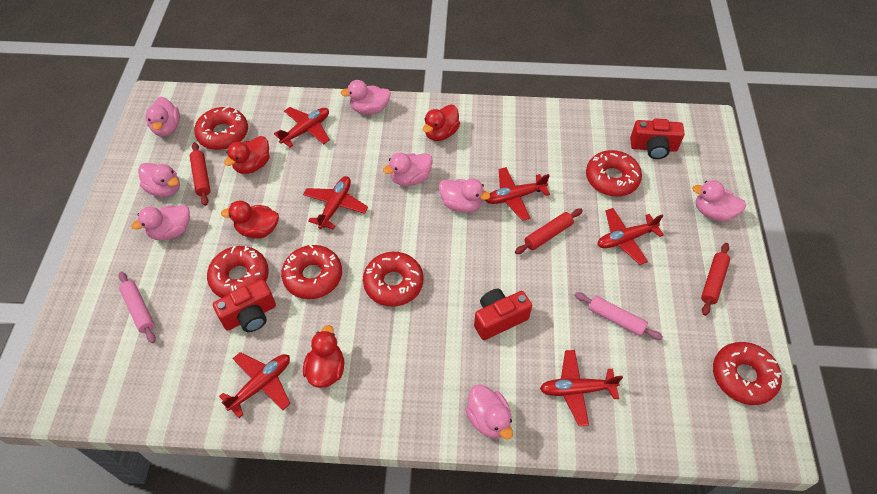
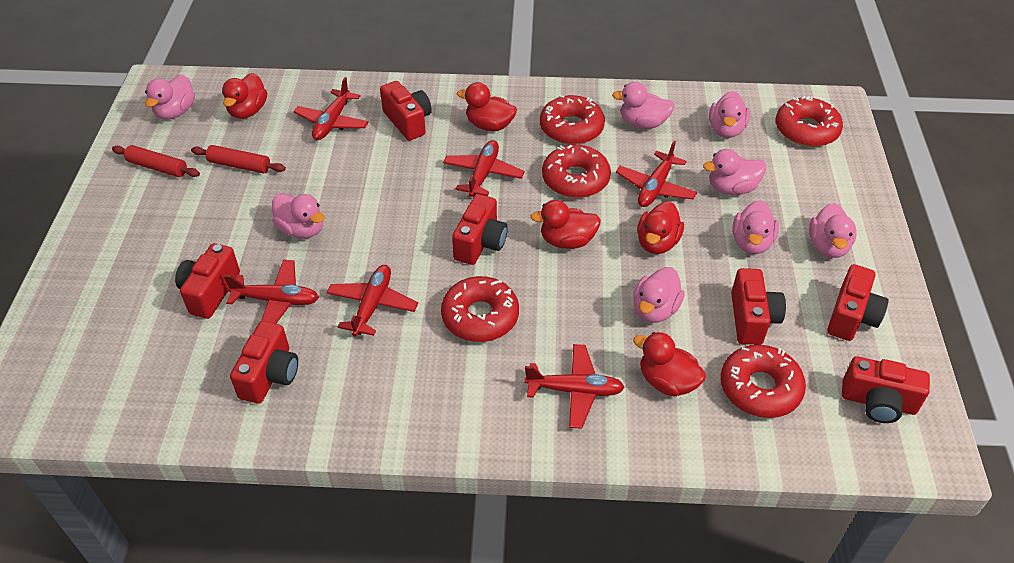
pink rolling pin: [119,272,156,343] [575,292,663,340] = 2 -> none = 0
red camera: [213,279,276,332] [474,289,532,340] [630,119,685,159] = 3 -> [175,243,240,319] [230,321,298,404] [380,81,432,141] [452,194,508,265] [731,268,786,345] [827,264,889,341] [842,356,930,423] = 7
red donut: [194,106,248,150] [207,246,269,298] [281,244,342,299] [363,252,424,307] [586,150,642,196] [713,342,782,405] = 6 -> [441,276,519,342] [540,95,605,145] [542,145,611,198] [721,345,806,418] [776,96,843,147] = 5
red duck: [221,200,279,239] [224,136,270,174] [303,325,344,388] [423,104,460,141] = 4 -> [222,73,267,119] [457,82,517,131] [530,200,601,249] [633,332,706,397] [637,201,684,254] = 5
red rolling pin: [190,142,211,206] [515,208,583,254] [701,243,730,316] = 3 -> [112,145,200,177] [191,145,286,174] = 2

